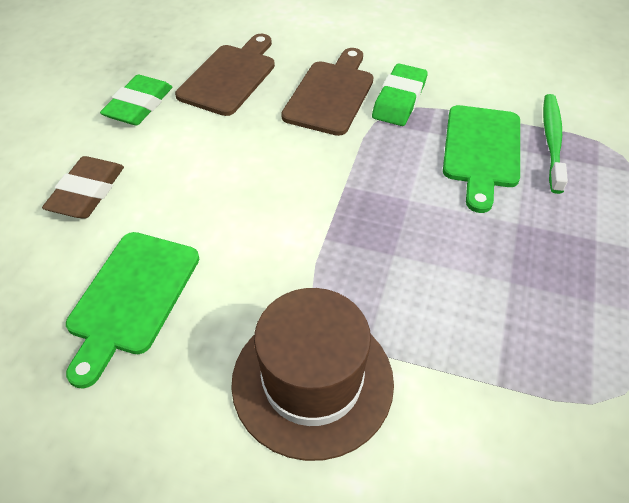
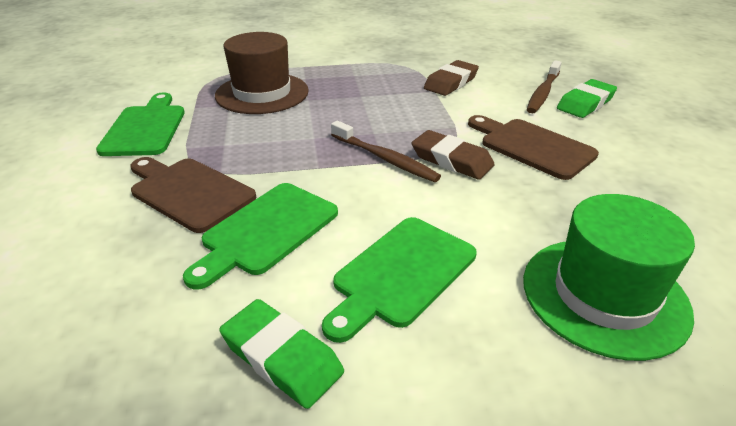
brown eraser: [42,156,124,219] = 1 -> [412,130,495,179] [424,60,479,96] = 2
brown toothbrush: none = 0 -> [331,120,441,182] [527,60,562,113] = 2
green cutting board: [66,232,199,389] [443,105,520,213] = 2 -> [96,93,185,156] [183,183,338,290] [322,217,477,343] = 3
green hat: none = 0 -> [523,194,695,361] = 1
green toothbrush: [543,94,568,194] = 1 -> none = 0

